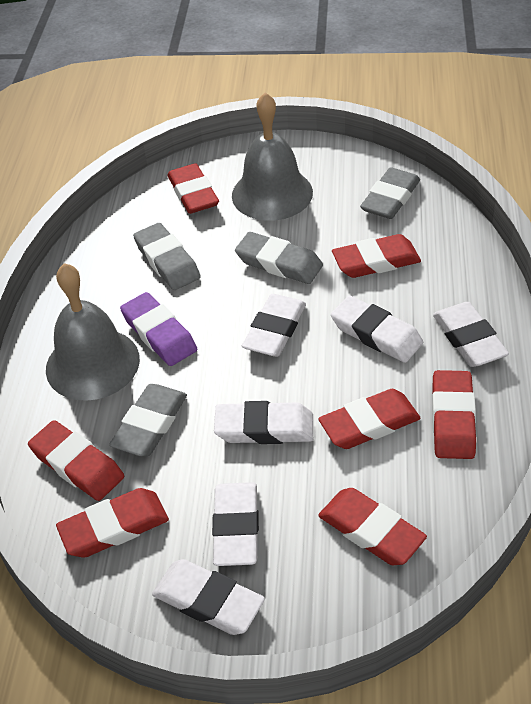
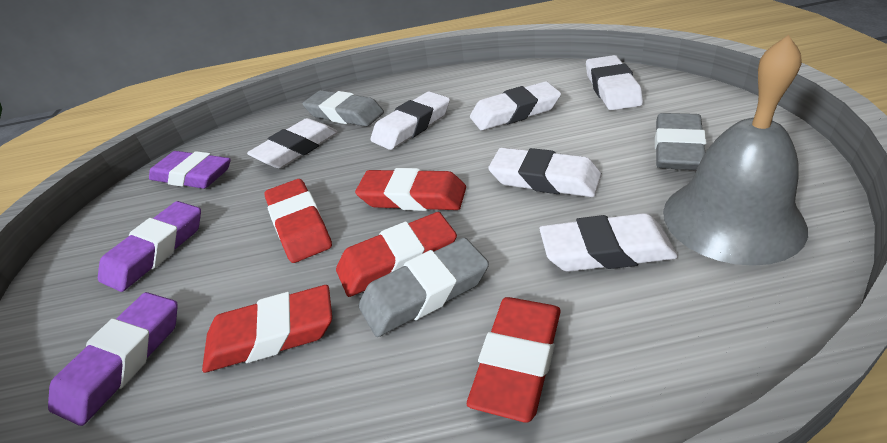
grey bell: [46,263,140,401] [232,92,313,221] = 2 -> [663,35,808,266] = 1
grey eraser: [109,384,187,457] [133,223,201,290] [235,232,323,284] [360,168,420,219] = 4 -> [302,90,384,127] [359,238,489,337] [655,113,707,170] = 3
purple eraser: [120,292,197,366] = 1 -> [48,292,178,426] [98,201,201,292] [149,151,231,189] = 3
red eraser: [28,420,124,501] [56,488,169,558] [168,163,219,214] [318,389,421,449] [318,488,427,565] [332,234,421,278] [432,370,476,459] = 7 -> [202,285,332,373] [265,179,332,263] [336,212,457,297] [355,168,466,211] [467,297,561,422] = 5

